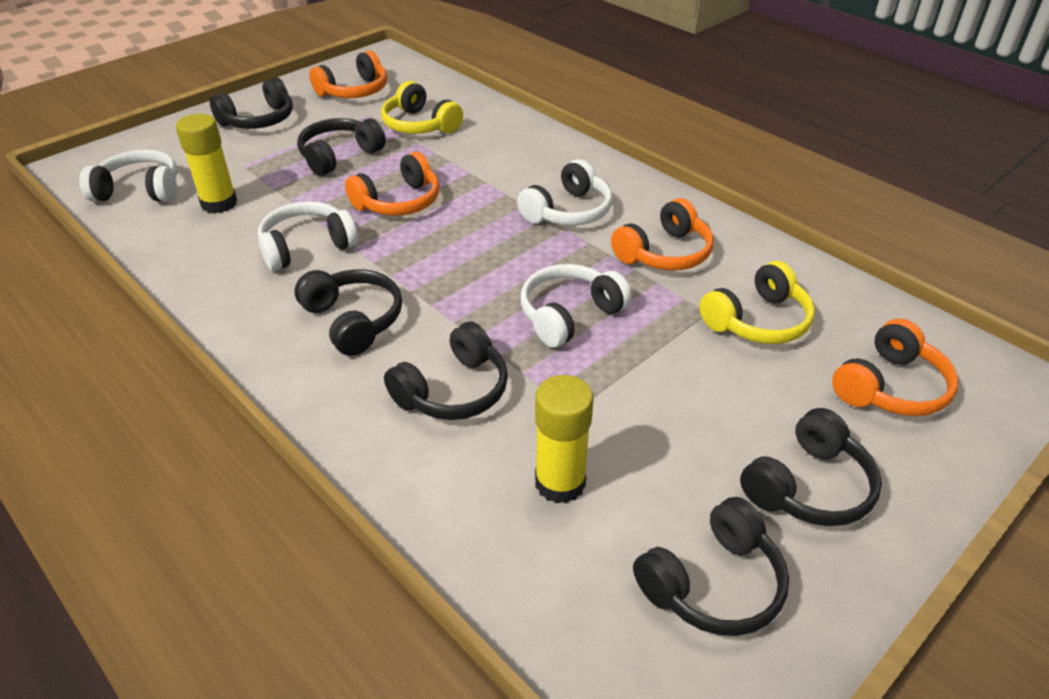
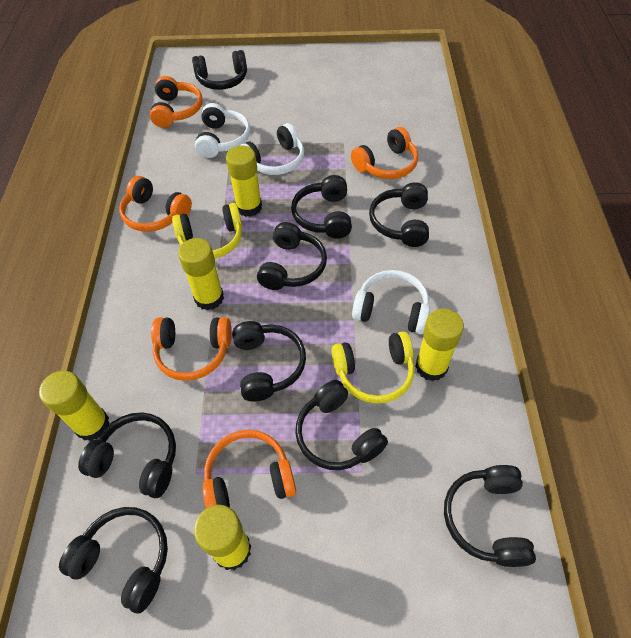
black headphones: [209,77,293,129] [295,269,402,356] [297,118,386,176] [384,322,508,420] [633,497,789,636] [740,408,882,526] = 6 -> [59,507,168,613] [78,412,176,498] [192,50,247,90] [232,321,306,402] [257,222,327,290] [291,175,352,239] [295,380,388,470] [369,182,429,247] [444,465,536,567] = 9
orange headphones: [309,51,387,98] [345,152,439,216] [611,198,714,271] [832,319,958,416] = 4 -> [119,176,192,232] [150,76,203,128] [151,317,232,381] [202,430,296,508] [351,127,418,179] = 5
white headphones: [79,149,177,202] [258,201,358,271] [517,159,612,226] [521,264,632,348] = 4 -> [195,103,250,158] [240,123,304,175] [352,270,430,334] = 3
yellow glue stick: [176,114,238,214] [535,375,594,504] = 2 -> [39,371,110,441] [178,238,224,310] [194,505,252,570] [226,146,262,217] [415,308,464,381] = 5

